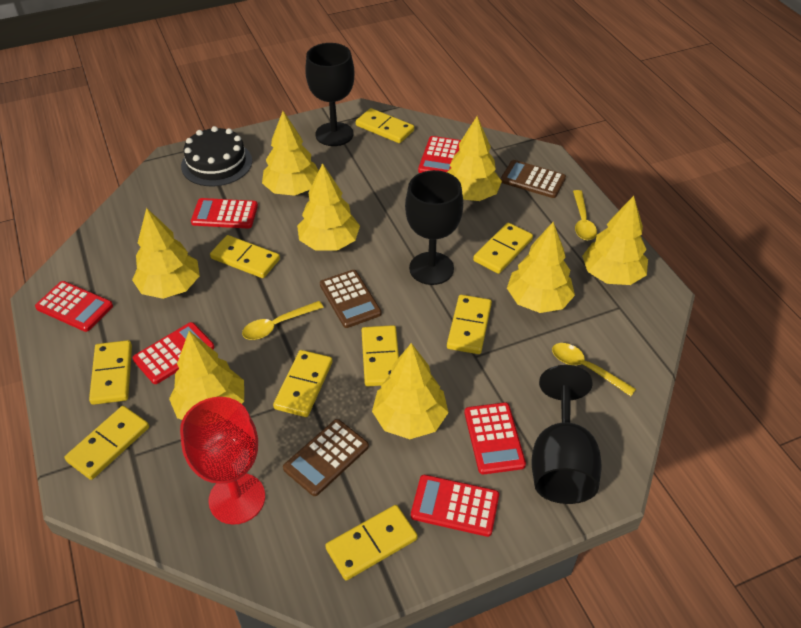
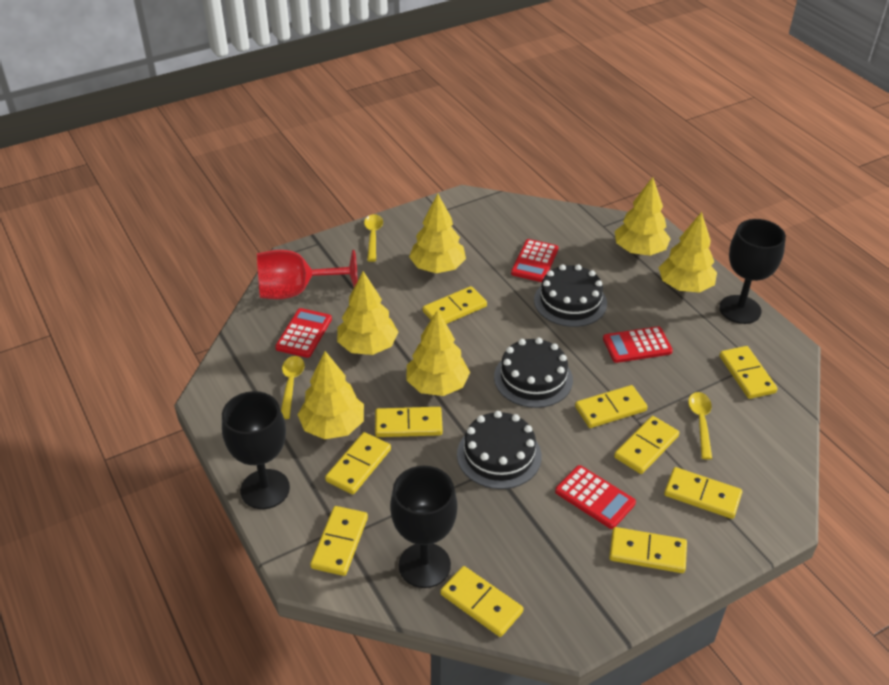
black cake: [181,126,252,186] = 1 -> [457,411,542,489] [494,338,573,408] [534,264,607,327] = 3
brown calculator: [283,419,369,496] [320,270,381,328] [501,160,566,198] = 3 -> none = 0
red calculator: [35,281,113,332] [133,322,214,384] [191,198,258,228] [411,475,499,537] [418,136,461,173] [464,402,526,474] = 6 -> [275,308,332,358] [511,239,558,282] [555,465,636,529] [603,326,673,363] = 4
yellow domino: [65,406,149,480] [89,340,132,405] [210,235,280,278] [273,350,332,417] [325,505,418,581] [356,108,414,143] [361,325,399,386] [447,295,492,354] [473,223,533,274] = 9 -> [310,506,368,576] [325,432,391,495] [375,407,443,437] [423,286,487,324] [440,566,523,637] [575,385,648,428] [609,527,687,573] [614,416,679,474] [664,467,742,519] [719,346,778,399] = 10
yellow tree: [132,208,200,299] [169,331,244,420] [262,111,319,196] [297,163,360,251] [372,343,449,439] [447,116,502,201] [507,222,575,313] [582,196,648,285] = 8 -> [298,351,364,439] [337,271,399,355] [406,310,470,396] [409,194,466,273] [615,177,671,256] [659,212,717,293] = 6

